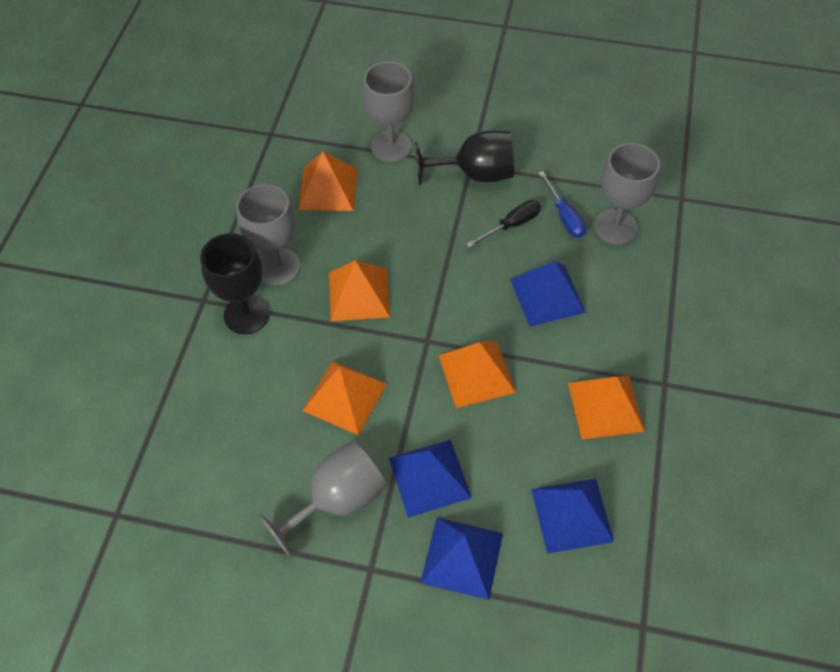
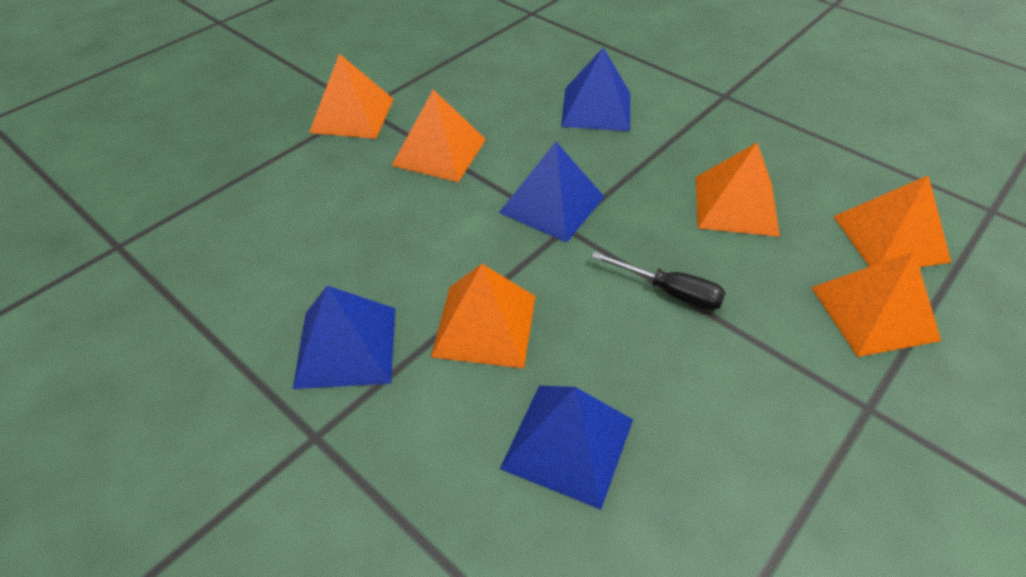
black goblet: [200,233,270,334] [415,130,514,185] = 2 -> none = 0
blue screwdriver: [538,171,586,238] = 1 -> none = 0
grey goblet: [237,184,300,286] [258,441,386,559] [362,62,415,162] [594,143,660,245] = 4 -> none = 0
orange pyramid: [298,152,358,211] [303,361,387,435] [329,260,390,321] [438,341,516,408] [568,376,645,439] = 5 -> [309,54,394,139] [391,90,486,182] [431,264,536,368] [696,143,780,237] [811,251,941,357] [833,176,952,267] = 6

